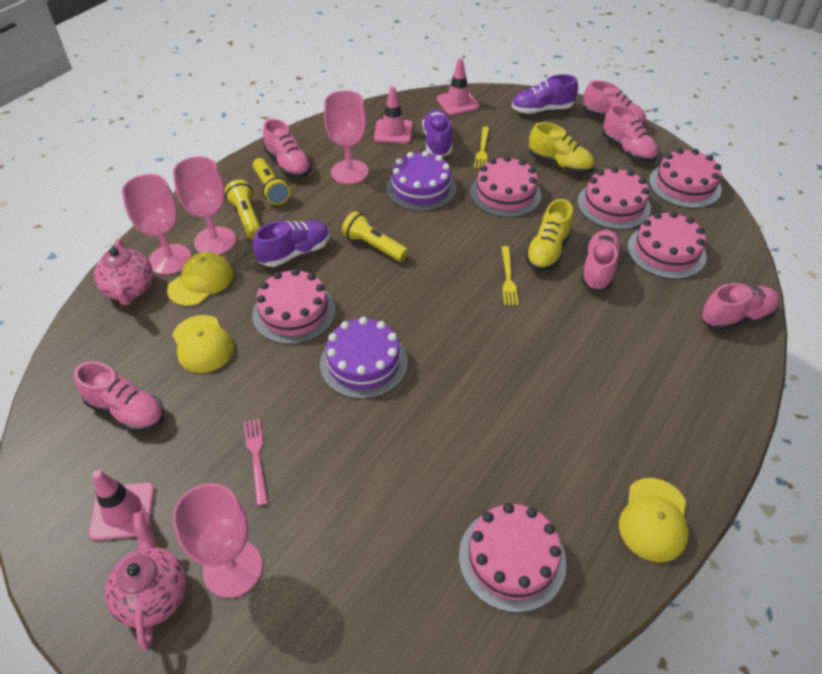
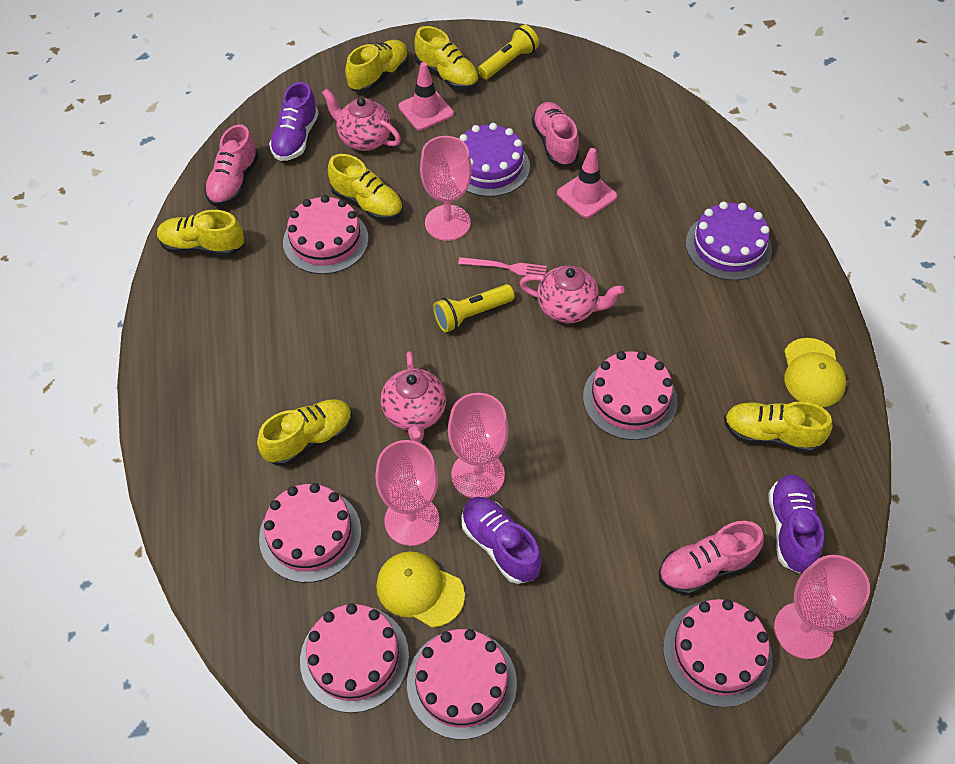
pink shoe: [74,361,164,432] [263,119,312,178] [581,230,622,291] [583,80,646,125] [602,105,658,163] [701,283,780,331] = 6 -> [204,124,259,206] [531,102,579,166] [659,521,764,595] = 3
pink teapot: [94,239,153,306] [105,512,187,650] = 2 -> [322,88,401,151] [381,351,446,442] [520,266,625,323] = 3
pink traffic cone: [89,470,155,541] [374,86,413,143] [437,58,480,115] = 3 -> [399,62,454,130] [557,148,617,218] = 2
yellow cap: [167,252,233,306] [172,315,234,373] [619,478,689,563] = 3 -> [376,551,465,627] [784,338,846,407] = 2
yellow flashlight: [225,180,261,239] [252,158,291,205] [342,211,408,262] = 3 -> [433,284,515,333] [478,25,539,79] = 2
yellow fork: [474,127,489,169] [501,246,518,305] = 2 -> none = 0
yellow shoe: [525,199,573,271] [529,122,595,174] = 2 -> [157,210,244,256] [257,399,353,466] [328,154,403,221] [345,40,409,92] [414,26,479,90] [724,402,832,453] = 6

